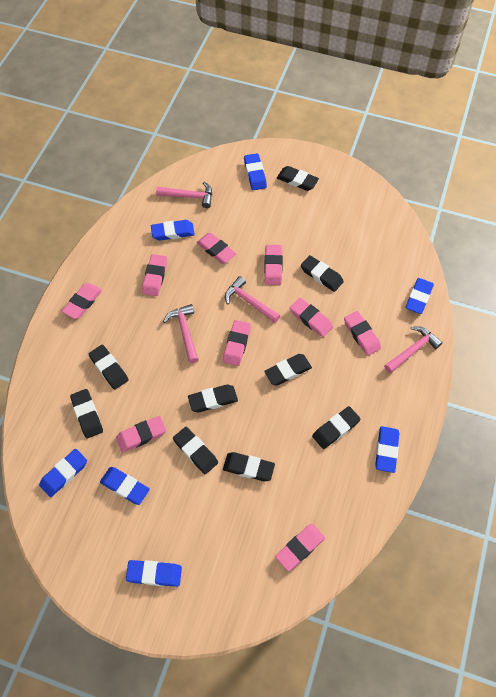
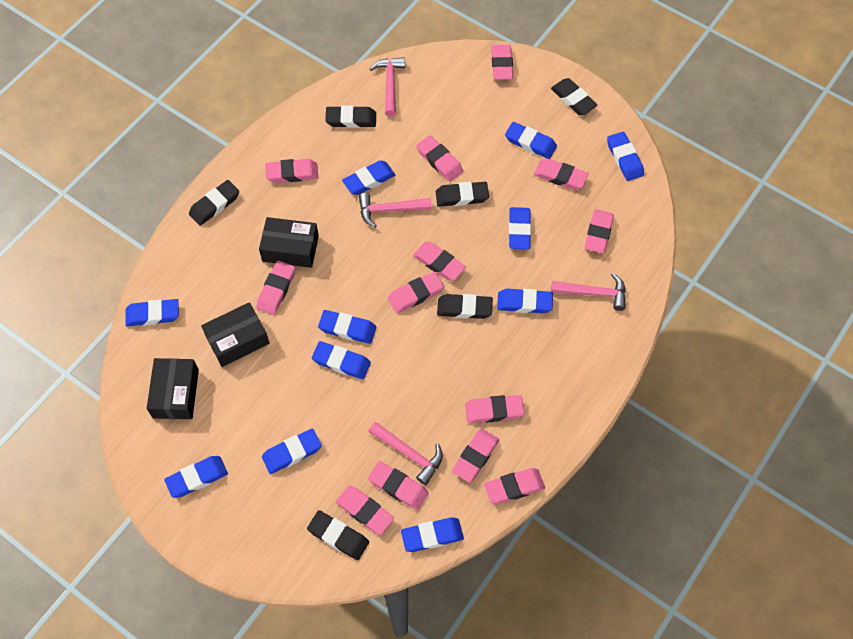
black box: none = 0 -> [147,358,199,419] [201,302,270,367] [259,217,319,268] = 3
black eraser: [70,389,103,439] [89,345,129,390] [173,427,218,474] [188,385,238,412] [223,452,275,481] [264,354,312,385] [277,166,319,191] [301,255,344,292] [312,406,361,449] = 9 -> [189,180,239,226] [307,510,369,560] [325,106,376,128] [436,182,489,207] [437,294,493,319] [551,78,598,115] = 6
blue eraser: [39,449,87,497] [100,467,150,505] [126,560,182,587] [151,220,195,241] [244,153,267,190] [375,426,399,473] [406,278,434,314] = 7 -> [125,299,179,326] [164,456,228,498] [262,429,322,474] [312,341,371,380] [318,310,376,344] [342,160,395,195] [401,517,464,552] [497,289,553,313] [505,122,557,159] [509,207,531,249] [607,132,644,181] = 11
pink eraser: [62,283,102,319] [116,416,166,452] [142,254,167,296] [197,233,236,264] [223,320,251,366] [264,245,283,285] [275,524,325,571] [290,298,333,337] [344,311,381,356] = 9 -> [256,261,295,315] [265,159,318,183] [336,486,394,535] [368,461,429,510] [388,272,444,313] [413,242,466,281] [416,135,463,181] [452,429,499,483] [465,395,524,423] [484,468,545,504] [491,45,513,80] [534,158,589,190] [584,209,614,253] = 13

